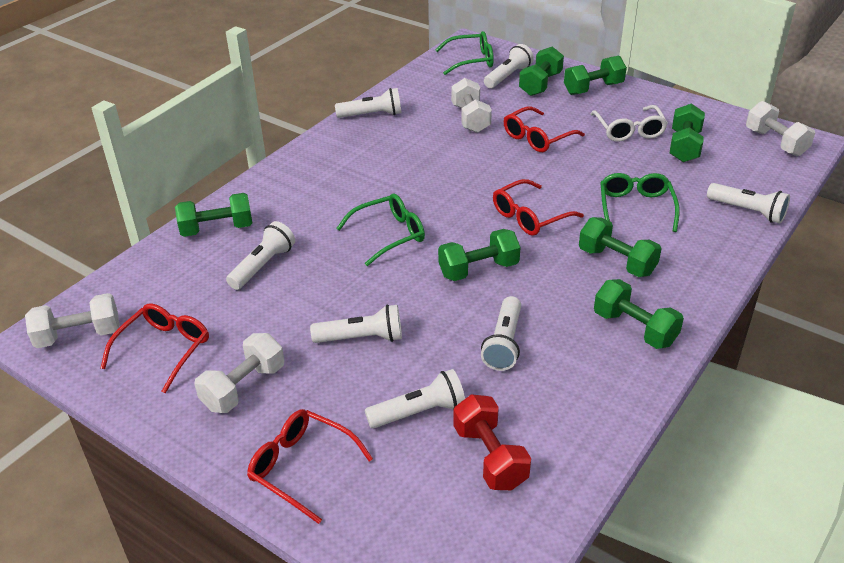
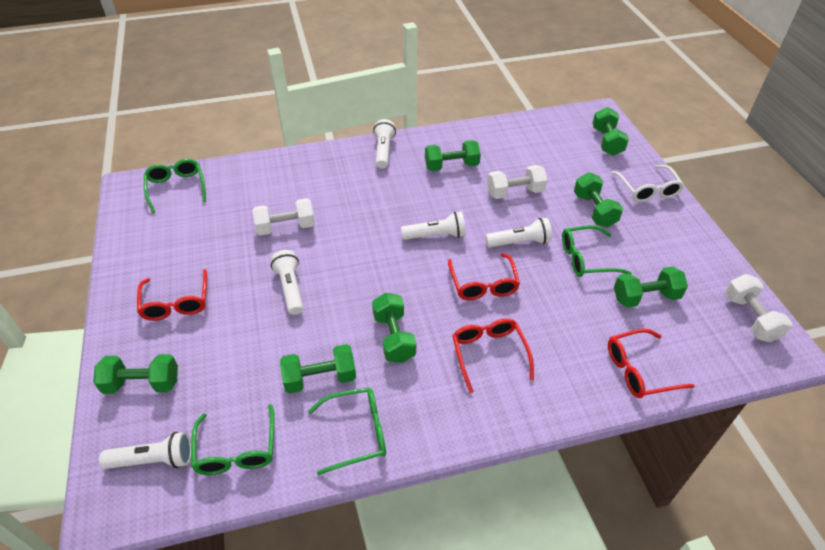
green glasses: [336,193,425,266] [435,31,494,75] [600,173,680,232] = 3 -> [144,159,206,213] [191,404,275,475] [308,388,386,475] [562,225,631,277] = 4
red dumbbell: [453,394,531,490] = 1 -> none = 0
white dumbbell: [25,293,120,348] [194,333,284,413] [451,78,492,133] [746,101,815,156] = 4 -> [252,198,315,236] [487,165,547,199] [725,274,792,342] = 3
white flashlight: [226,221,295,290] [310,304,402,343] [335,88,402,118] [365,369,465,428] [481,296,521,371] [484,44,534,88] [707,183,790,224] = 7 -> [99,432,191,469] [271,250,303,315] [373,119,396,169] [401,212,466,240] [485,218,552,247] = 5

